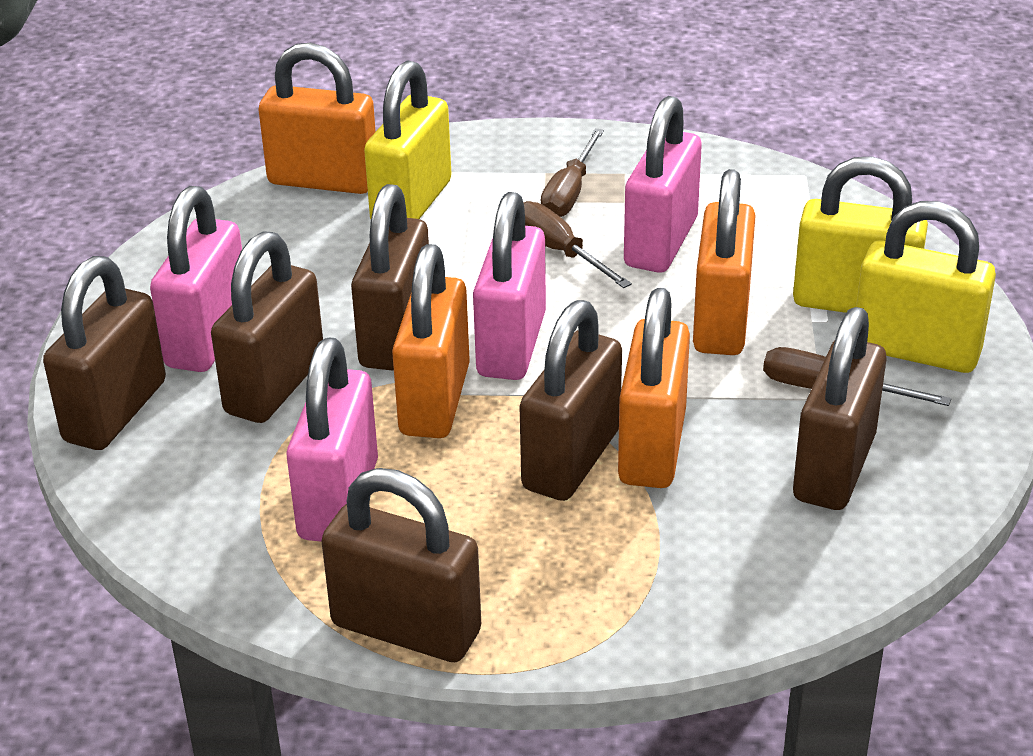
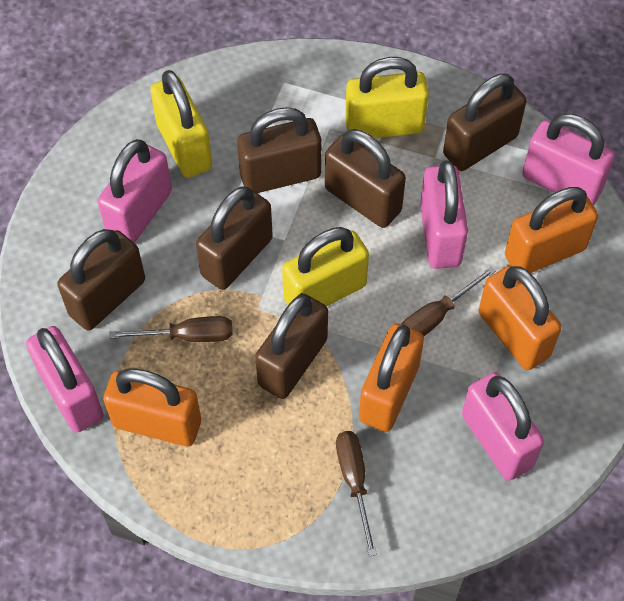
pink padlock: [150,186,242,372] [286,338,378,542] [473,192,546,380] [624,96,702,273] = 4 -> [26,326,104,433] [98,139,172,243] [420,160,468,269] [462,372,544,481] [522,114,615,205] = 5

